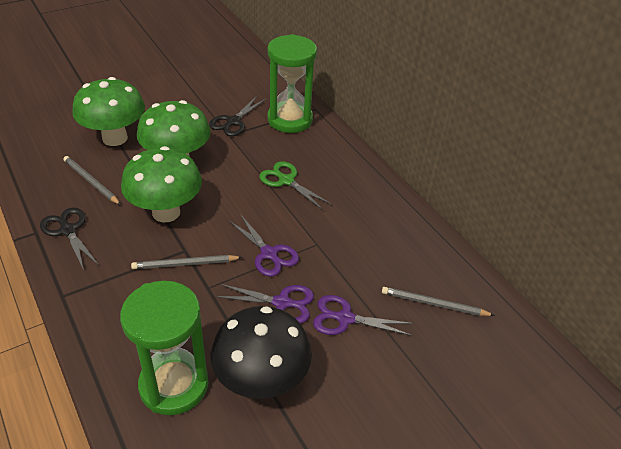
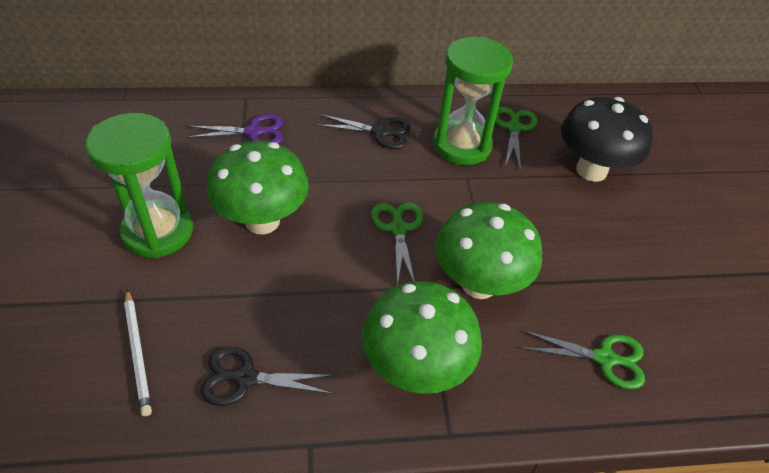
green scissors: [259,161,331,210] = 1 -> [371,202,423,286] [495,107,537,171] [521,330,645,390] = 3
grey pencil: [63,156,121,205] [131,255,243,269] [382,287,495,316] = 3 -> none = 0
purple scissors: [215,284,314,324] [229,214,299,277] [313,295,413,336] = 3 -> [186,114,283,144] = 1
white pencil: none = 0 -> [124,289,152,416] = 1

